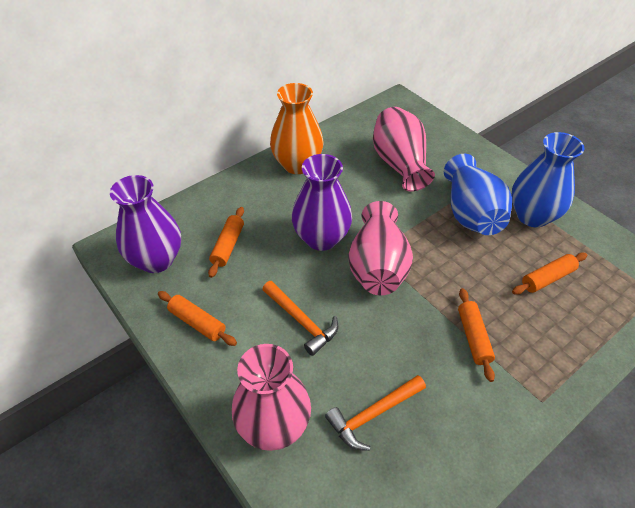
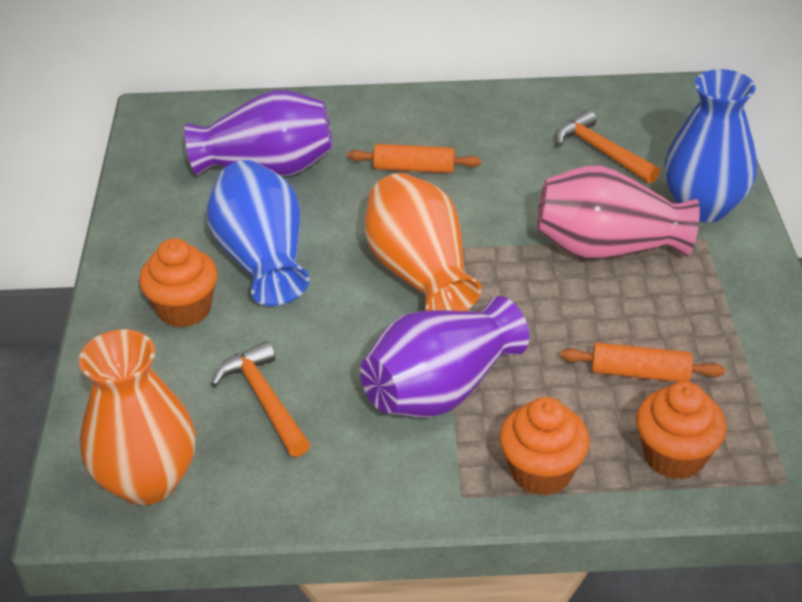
orange cupcake: none = 0 -> [139,238,218,327] [499,397,590,496] [636,381,727,480] = 3
orange rolling pin: [158,291,237,346] [208,207,244,278] [458,288,495,382] [512,252,587,295] = 4 -> [348,144,481,173] [560,342,725,382] = 2
orange vase: [270,83,323,174] = 1 -> [79,329,195,505] [365,173,482,311] = 2
pink vase: [232,344,311,451] [348,201,413,295] [373,107,435,191] = 3 -> [537,166,700,259] = 1

